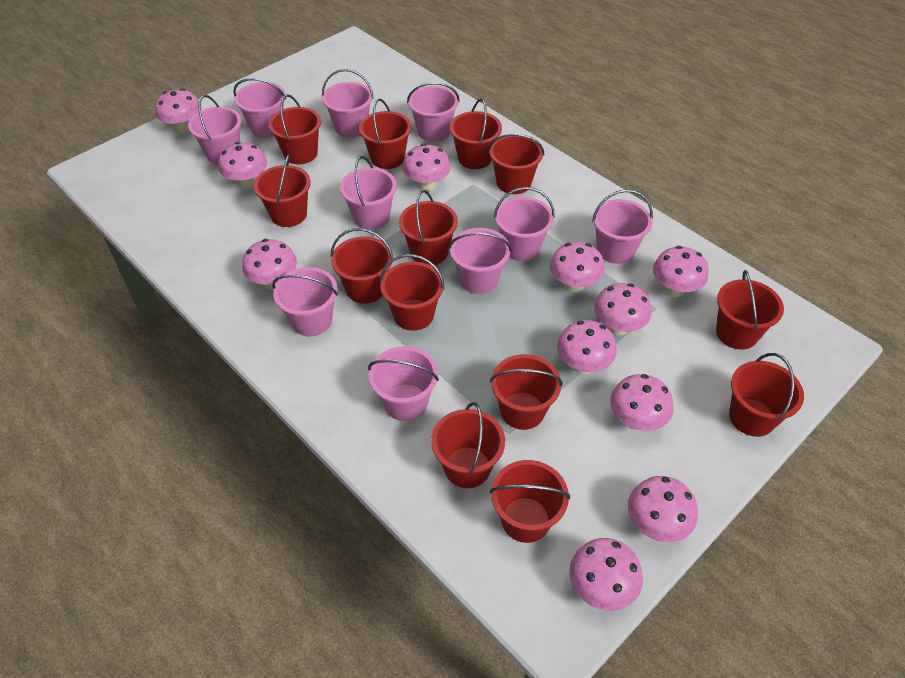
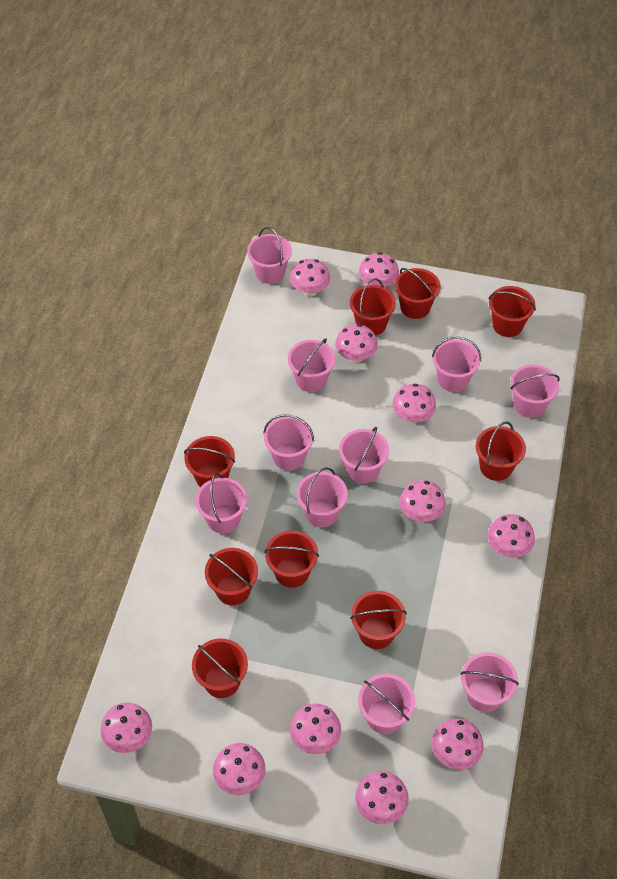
red bucket: [254,154,311,227] [269,94,321,164] [331,228,393,304] [359,99,412,169] [380,254,445,331] [399,190,458,266] [431,402,505,488] [450,99,502,169] [488,133,544,194] [490,354,562,430] [490,460,570,543] [716,270,784,350] [729,353,804,437] = 13 -> [184,436,235,487] [192,638,248,698] [205,548,258,605] [264,530,319,588] [350,278,396,336] [350,591,407,649] [395,268,441,319] [476,421,526,481] [489,286,536,337] = 9

